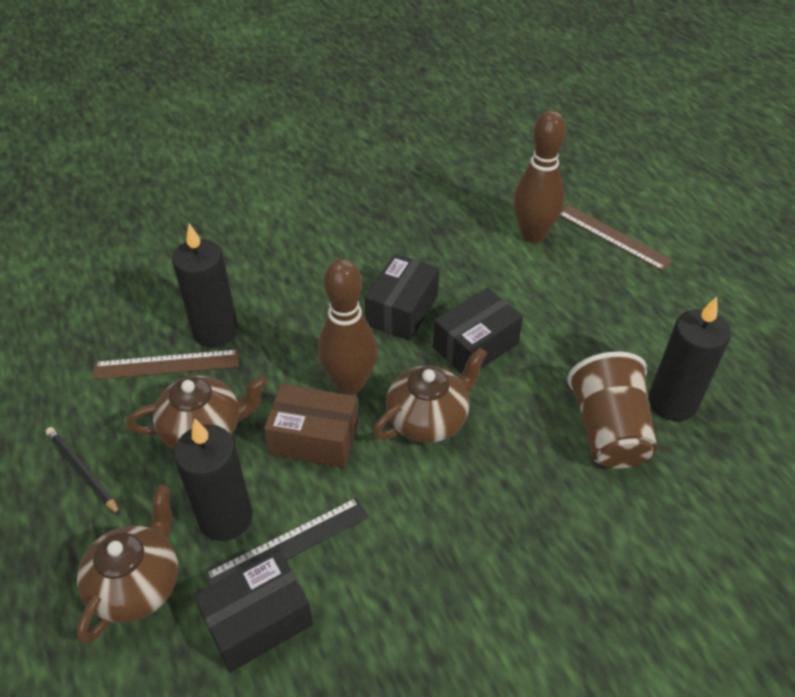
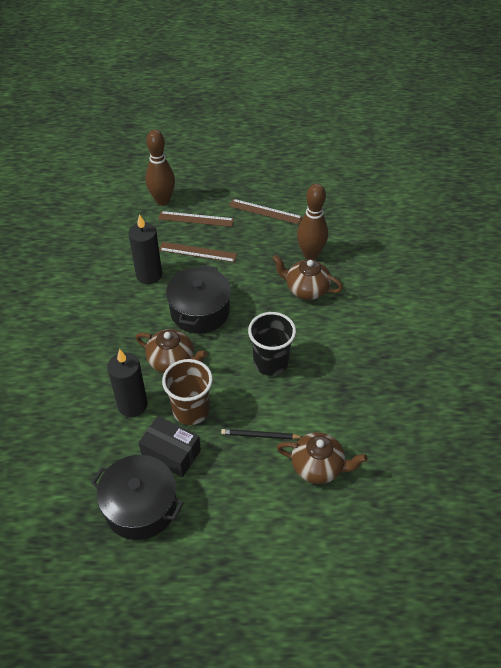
black box: [194,550,313,672] [365,254,439,340] [433,288,523,373] = 3 -> [139,416,201,477] = 1
black candle: [172,224,238,347] [174,419,253,541] [649,297,731,421] = 3 -> [107,349,147,417] [128,214,162,284] = 2
black cup: none = 0 -> [248,312,296,376] = 1
black pot: none = 0 -> [91,455,184,540] [166,265,231,334] = 2
black ruler: [205,497,369,586] = 1 -> none = 0
brown box: [264,384,358,468] = 1 -> none = 0
brown ruler: [92,349,239,380] [560,205,673,271] = 2 -> [158,211,234,227] [159,242,237,262] [229,199,302,224] = 3

